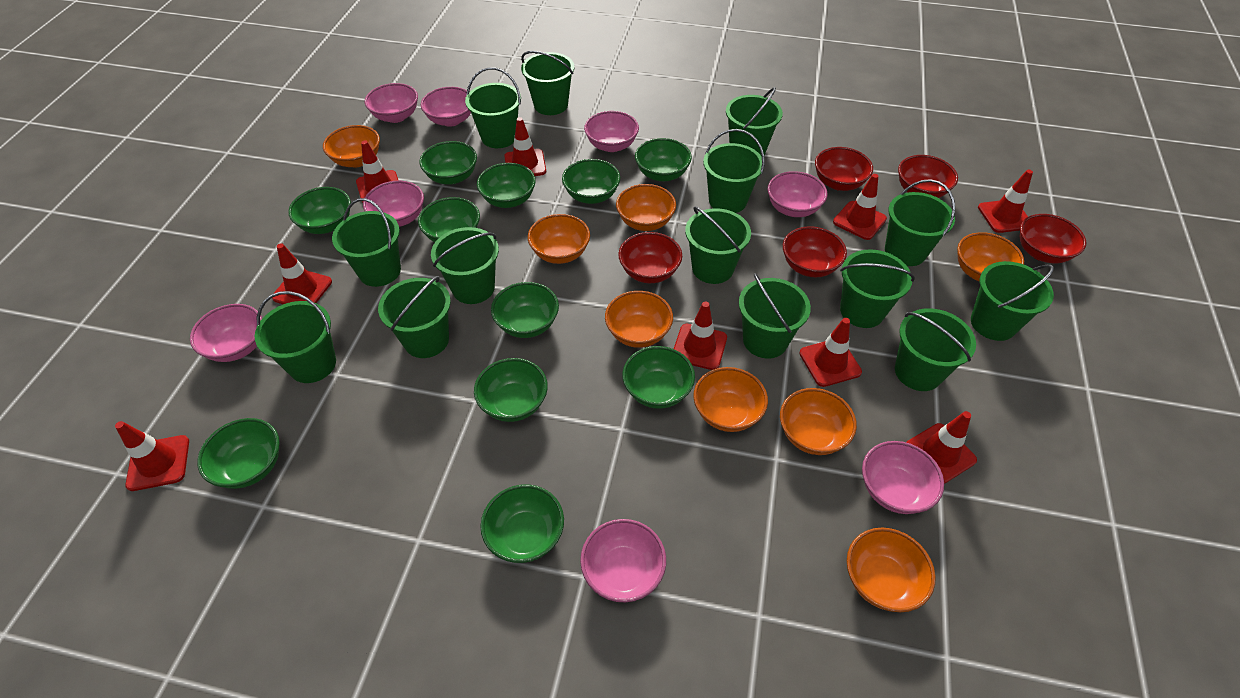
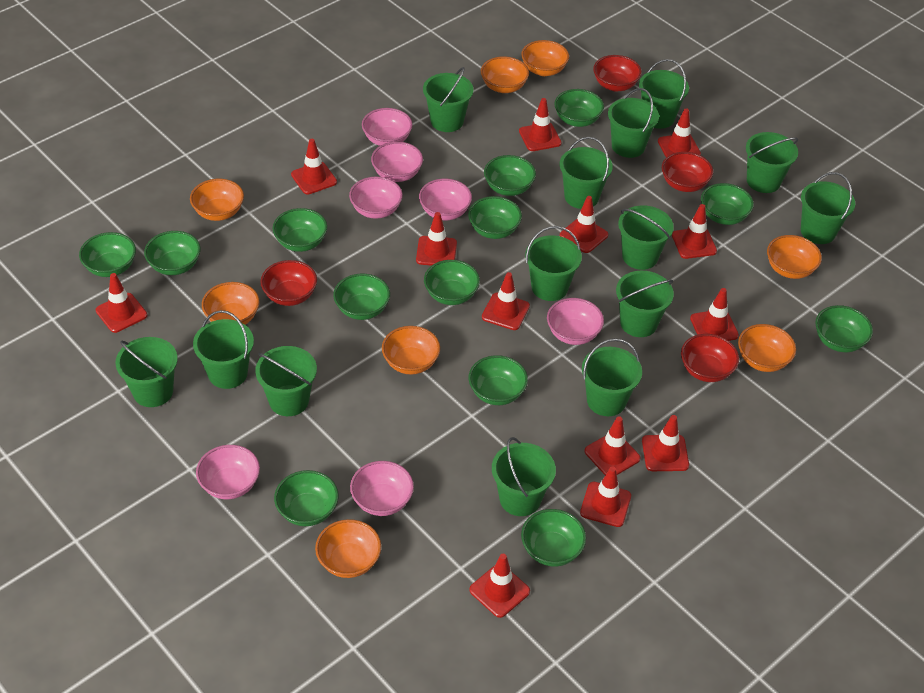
green bowl: [197,418,280,489] [288,187,351,234] [418,197,480,242] [419,141,477,184] [474,358,548,422] [477,163,536,208] [480,484,564,563] [491,282,559,338] [562,159,620,204] [622,346,695,409] [635,138,692,181] = 11 -> [79,232,136,277] [144,231,201,275] [273,208,327,252] [274,470,339,526] [333,274,390,320] [424,260,480,305] [468,196,522,239] [469,355,528,405] [484,155,536,196] [521,509,586,566] [554,89,604,127] [701,183,754,225] [815,305,873,352] = 13
pink bowl: [190,304,262,362] [363,181,424,227] [365,83,418,123] [421,87,471,127] [580,519,666,603] [584,111,639,152] [768,171,827,217] [862,441,944,514] = 8 -> [196,445,260,499] [349,177,403,219] [350,461,414,516] [362,108,413,146] [371,142,423,182] [419,179,472,220] [547,298,604,345] = 7
red bowl: [618,232,682,283] [783,226,847,277] [815,147,873,191] [898,155,958,198] [1020,214,1086,263] = 5 -> [260,260,317,306] [593,55,642,92] [662,152,713,192] [681,334,739,382] = 4
red traffic cone: [115,421,189,491] [272,243,332,304] [356,140,399,203] [504,117,546,176] [674,302,727,370] [799,318,862,387] [833,174,887,240] [906,411,977,484] [978,169,1033,233] = 9 -> [96,273,147,333] [291,139,337,194] [416,212,457,266] [469,554,530,618] [482,272,530,330] [519,98,562,151] [560,196,608,253] [580,467,631,527] [584,416,640,475] [642,415,689,471] [658,109,701,157] [672,204,717,259] [690,288,739,341] = 13

